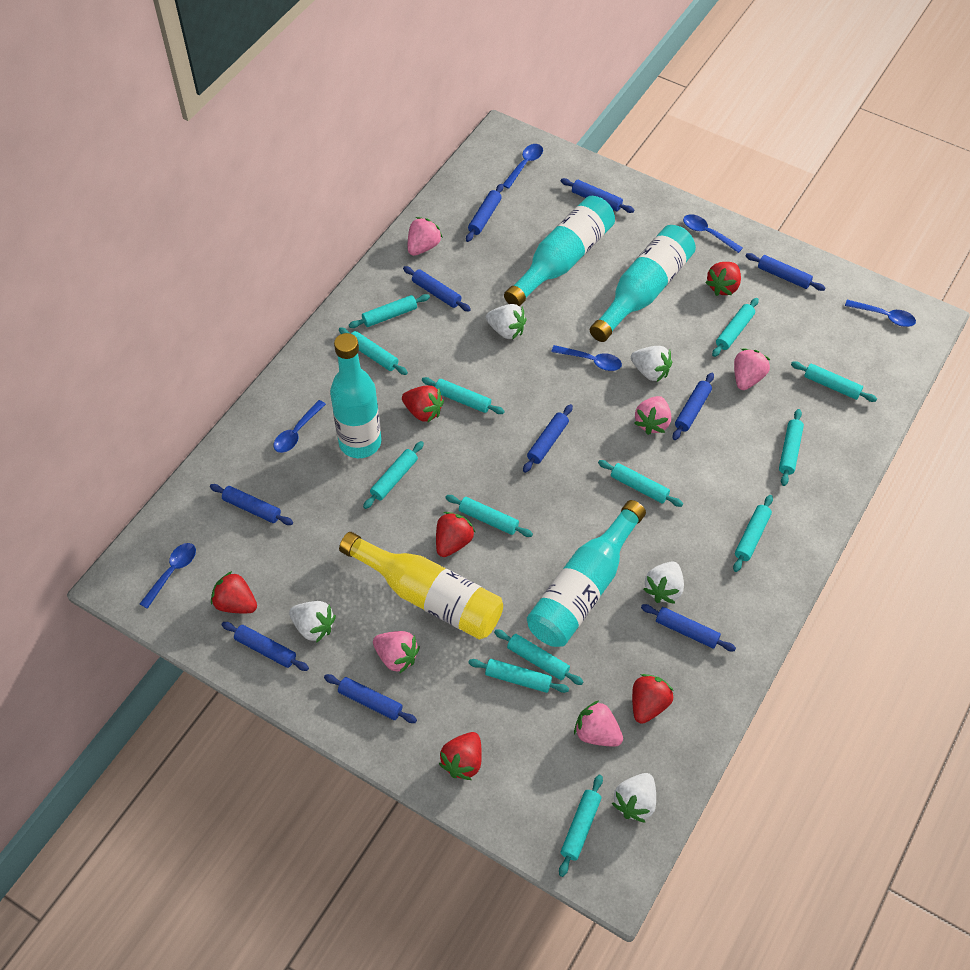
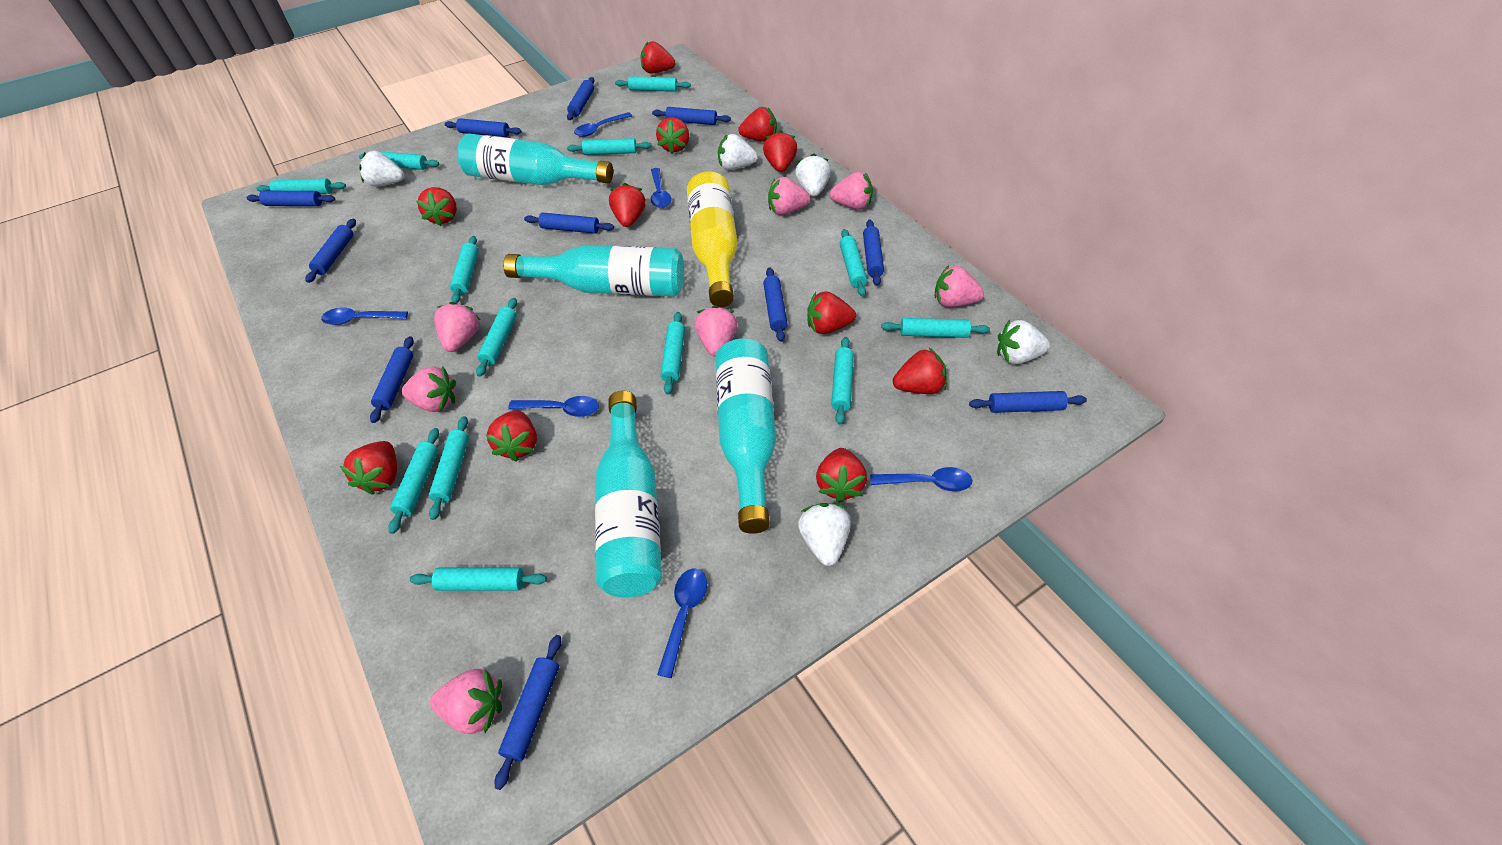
blue rolling pin: [210,484,293,525] [222,622,309,671] [324,674,417,723] [403,266,471,311] [466,184,503,242] [523,404,573,473] [561,178,634,213] [641,604,736,651] [672,373,714,440] [746,253,825,291] = 10 -> [246,191,335,206] [306,219,356,283] [370,336,414,423] [445,118,522,137] [495,635,561,790] [524,213,614,234] [567,77,594,120] [652,107,731,125] [763,267,788,342] [863,220,884,286] [969,391,1087,413] = 11
pink strawberry: [373,631,420,673] [408,217,443,256] [574,701,623,747] [634,396,671,435] [734,349,770,390] = 5 -> [402,366,456,412] [430,669,502,734] [434,302,480,352] [695,305,737,356] [768,177,810,215] [830,172,873,210] [934,265,984,307] = 7
red strawberry: [211,571,257,613] [402,385,444,423] [436,512,475,557] [439,732,482,780] [632,674,674,724] [705,262,741,296] = 6 -> [340,441,397,495] [416,187,457,226] [486,410,537,462] [609,183,646,227] [640,41,675,74] [656,117,689,154] [738,107,777,142] [763,130,797,172] [807,291,856,334] [816,448,867,503] [893,348,947,394] = 11

